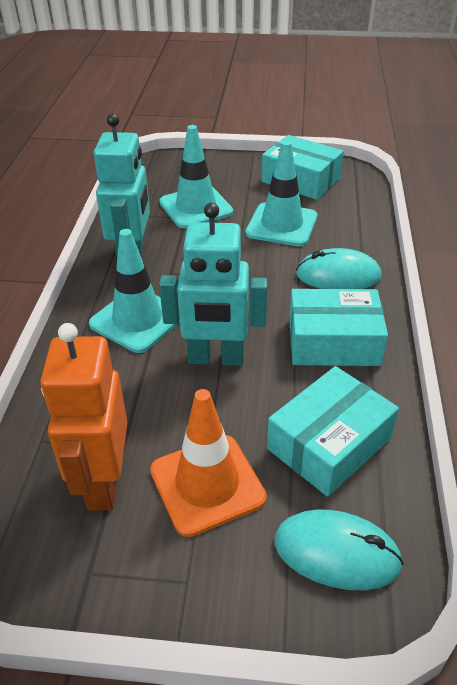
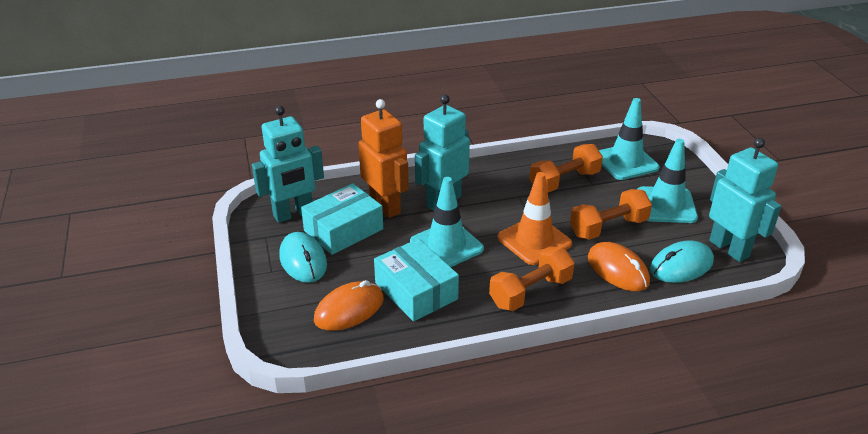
orange dumbbell: none = 0 -> [489,246,575,311] [530,144,603,192] [570,189,652,240] = 3
orange mouse: none = 0 -> [314,280,384,331] [588,242,650,291] = 2
turquoise box: [261,135,344,200] [267,366,399,497] [289,289,388,366] = 3 -> [301,183,383,255] [374,239,459,321] = 2
turquoise robot: [94,113,150,256] [159,203,267,366] = 2 -> [252,106,324,223] [415,95,470,211] [709,138,781,262] = 3

